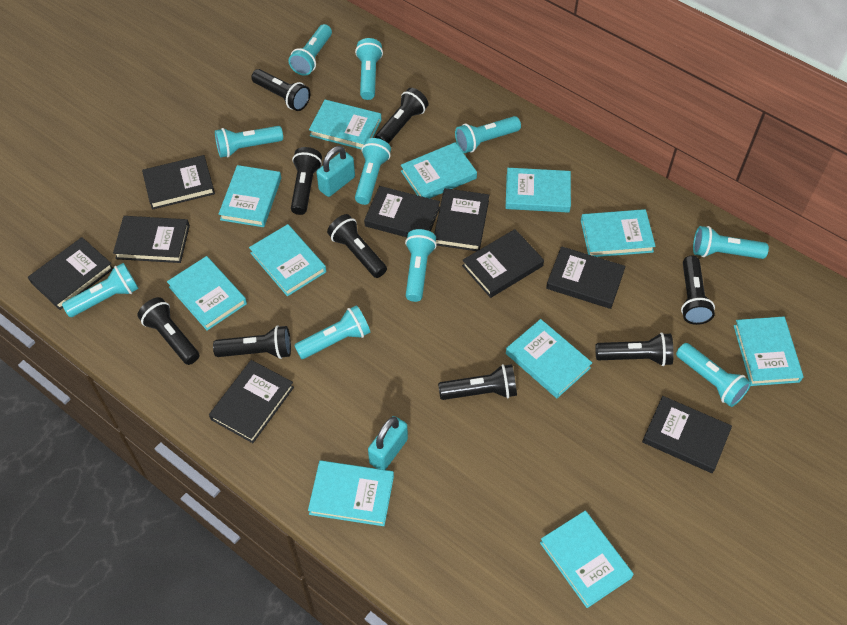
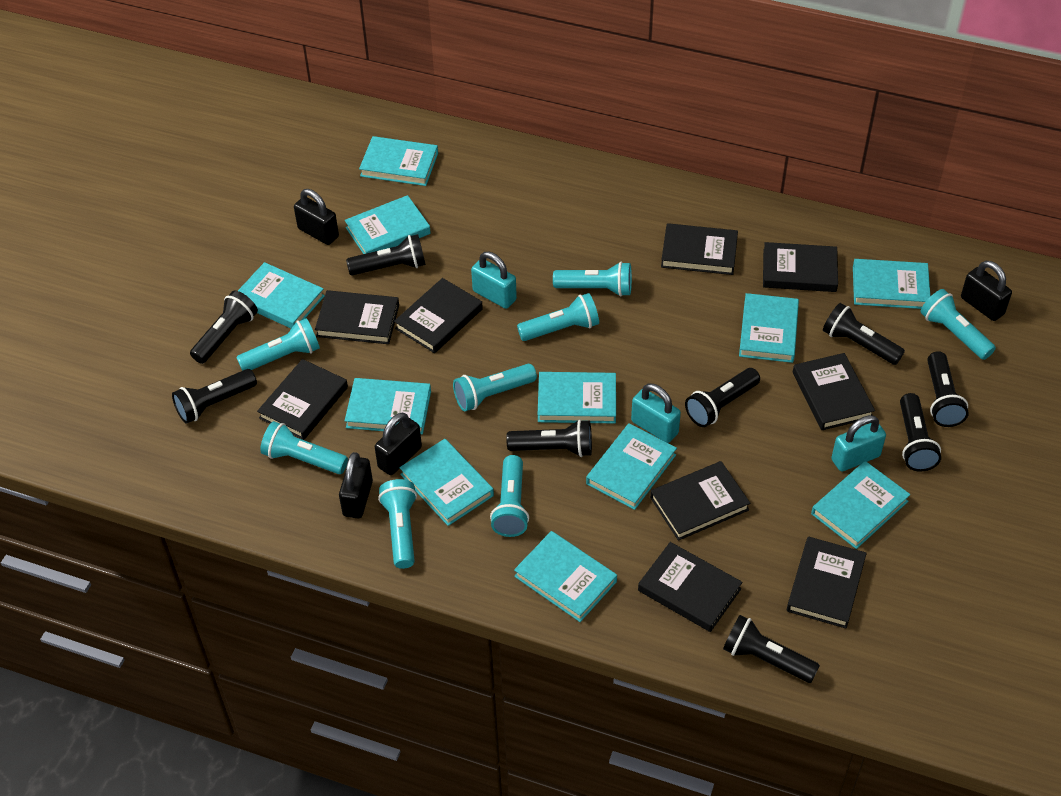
black padlock: none = 0 -> [294,189,339,245] [339,452,373,518] [375,413,422,475] [961,261,1012,321] = 4
turquoise flashlight: [62,263,139,317] [215,126,283,158] [288,24,332,76] [294,305,370,359] [355,38,383,100] [355,138,391,205] [405,229,437,302] [455,116,521,153] [676,343,751,407] [693,226,769,259] = 10 -> [236,318,320,371] [260,421,348,474] [378,479,417,569] [453,364,537,411] [490,455,529,537] [517,293,599,341] [553,262,632,297] [920,289,996,360] = 8
turquoise padlock: [316,146,355,197] [368,416,408,470] = 2 -> [471,252,517,309] [631,384,681,443] [831,415,886,471] = 3

